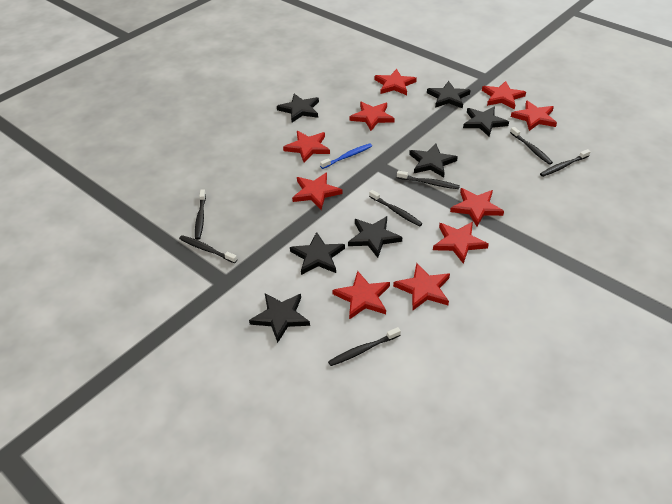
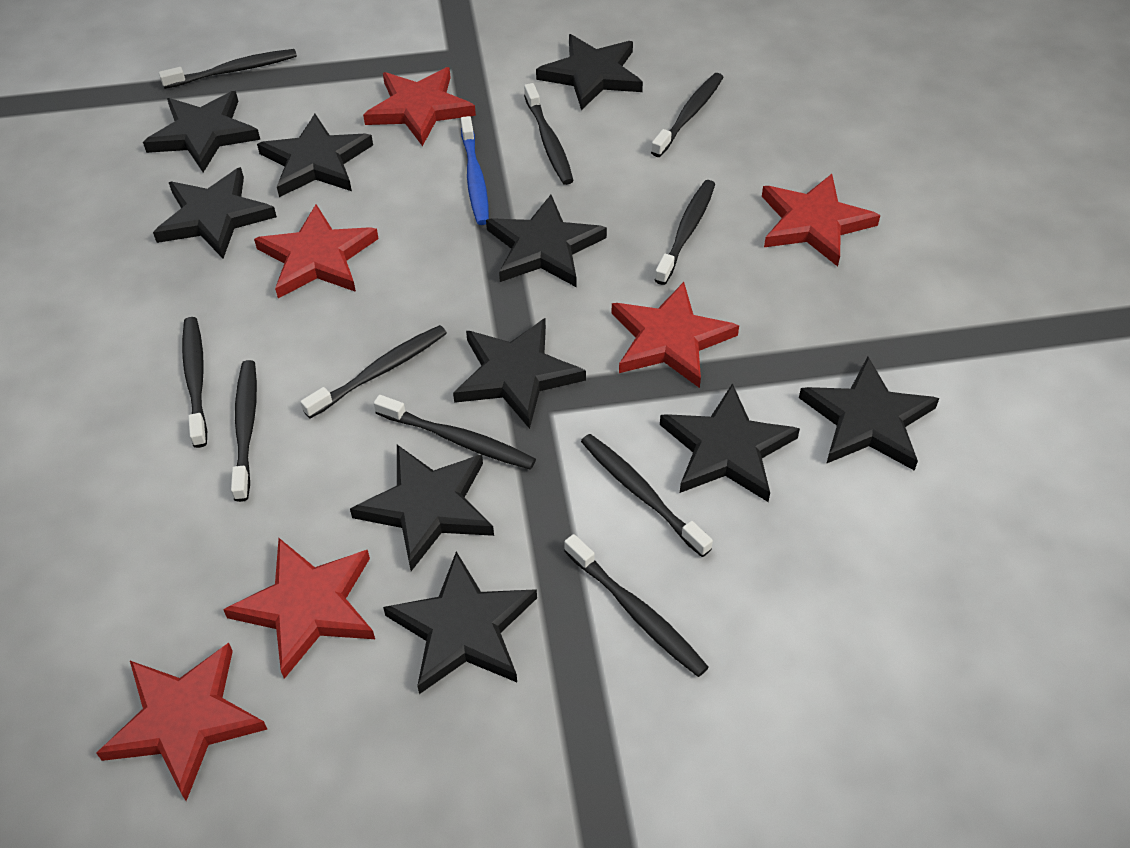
black star: [249,293,310,343] [277,94,319,122] [290,232,345,275] [348,216,402,258] [409,144,458,177] [427,81,471,109] [463,107,509,137] = 7 -> [143,91,260,173] [153,167,277,258] [257,114,373,197] [350,445,494,571] [383,551,537,694] [453,318,586,429] [486,195,607,287] [536,34,643,110] [660,383,800,502] [799,356,939,471] = 10
black toothbrush: [179,235,237,263] [195,189,206,240] [328,327,401,366] [369,190,423,227] [397,170,460,189] [510,127,553,165] [540,149,591,177] = 7 -> [159,49,297,89] [182,317,207,448] [231,360,257,502] [300,325,447,419] [374,395,536,470] [524,83,574,185] [564,534,709,677] [581,434,713,557] [651,73,724,157] [654,180,715,285] = 10
red star: [283,131,330,163] [292,173,342,210] [332,271,390,320] [350,102,395,131] [375,69,417,95] [393,263,450,311] [433,222,489,264] [450,188,504,226] [482,81,526,109] [511,100,557,131] = 10 -> [96,643,267,801] [223,538,375,679] [254,204,379,298] [363,67,476,146] [612,282,739,388] [762,174,880,267] = 6

